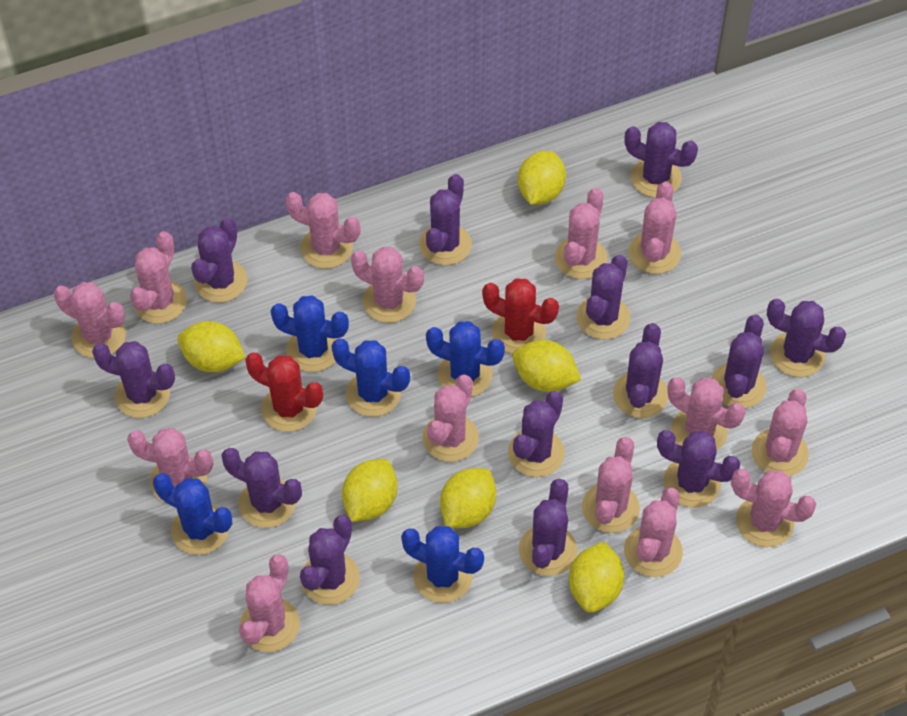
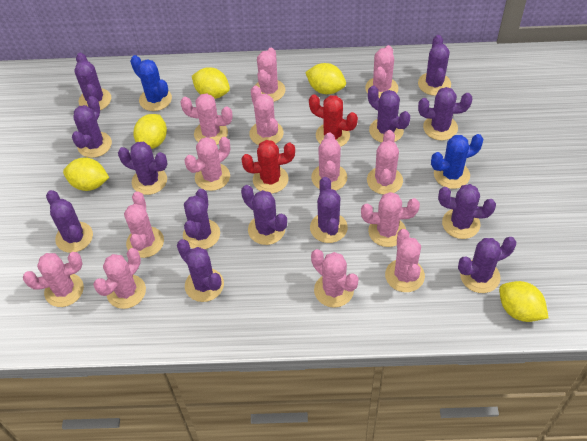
blue cactus: [153,473,232,555] [271,296,349,372] [331,338,410,417] [401,526,484,603] [426,321,505,397] = 5 -> [130,55,172,111] [431,134,483,189] = 2
pink cactus: [54,282,126,358] [127,428,213,503] [130,231,187,324] [239,554,300,652] [285,192,361,269] [351,247,424,323] [422,375,479,462] [555,188,607,279] [582,437,640,533] [624,487,683,577] [628,181,681,274] [668,377,745,450] [731,469,816,547] [752,389,809,476] = 14 -> [23,252,84,307] [93,248,146,309] [124,191,164,258] [180,93,233,145] [185,137,230,191] [249,85,284,145] [255,48,286,102] [311,132,347,190] [311,249,359,308] [361,192,420,247] [365,45,398,98] [367,130,403,195] [385,229,425,292] = 13
yellow lemon: [178,321,246,372] [342,459,397,522] [440,468,496,528] [512,340,581,392] [518,151,566,205] [569,541,624,613] = 6 -> [63,157,109,191] [133,114,167,149] [192,67,230,99] [305,63,346,94] [499,281,548,322] = 5

